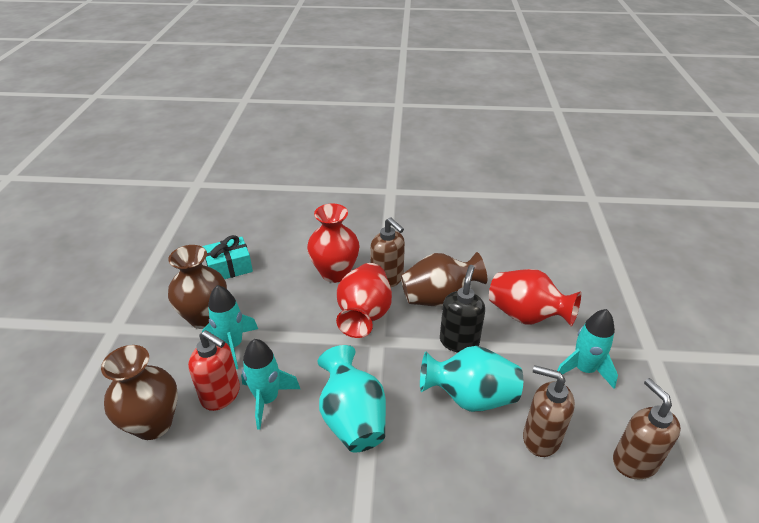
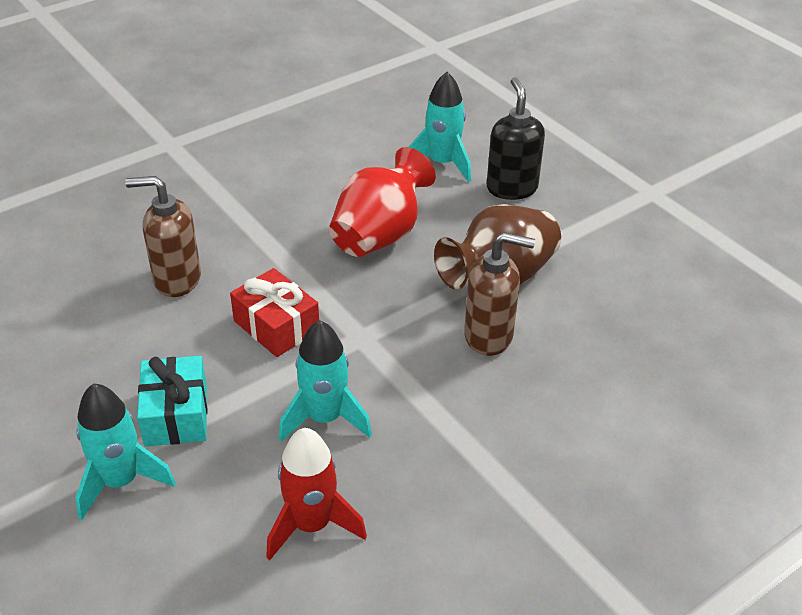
brown soap dispenser: [370,217,405,287] [523,365,575,457] [613,378,681,480] = 3 -> [125,176,201,297] [464,232,535,356] = 2
brown vase: [101,345,178,440] [168,245,227,329] [401,252,487,307] = 3 -> [434,204,561,290] = 1
red gift: none = 0 -> [230,268,319,357] = 1
red rocket: none = 0 -> [266,428,367,561] = 1
red soap dispenser: [188,330,240,411] = 1 -> none = 0
red vase: [307,203,360,283] [336,263,392,338] [489,269,581,326] = 3 -> [329,147,436,257] = 1
turquoise vase: [318,345,386,452] [420,346,523,412] = 2 -> none = 0

